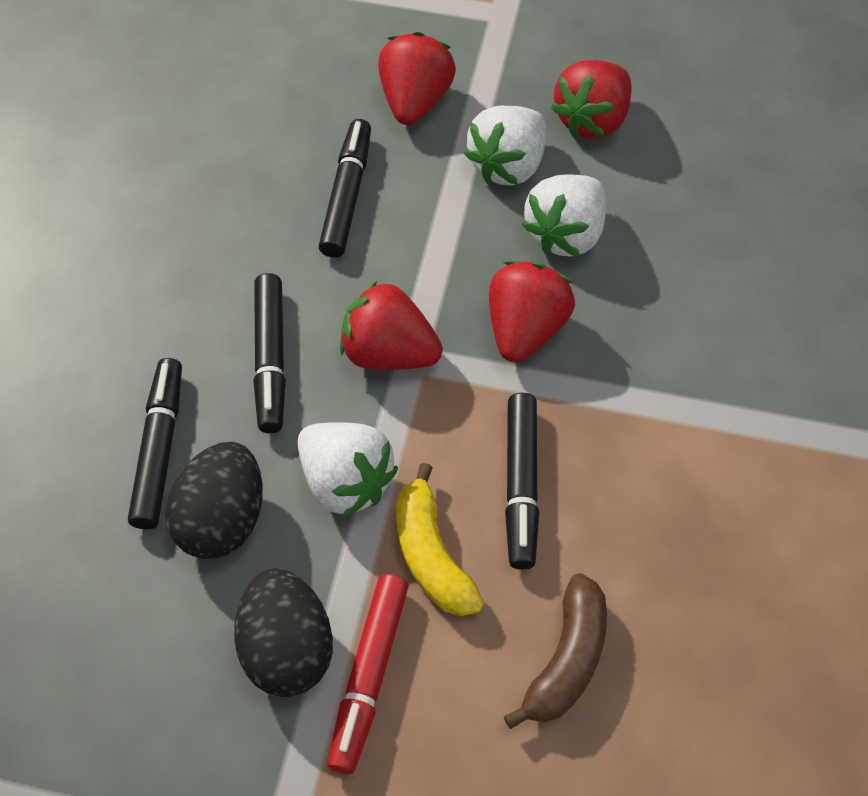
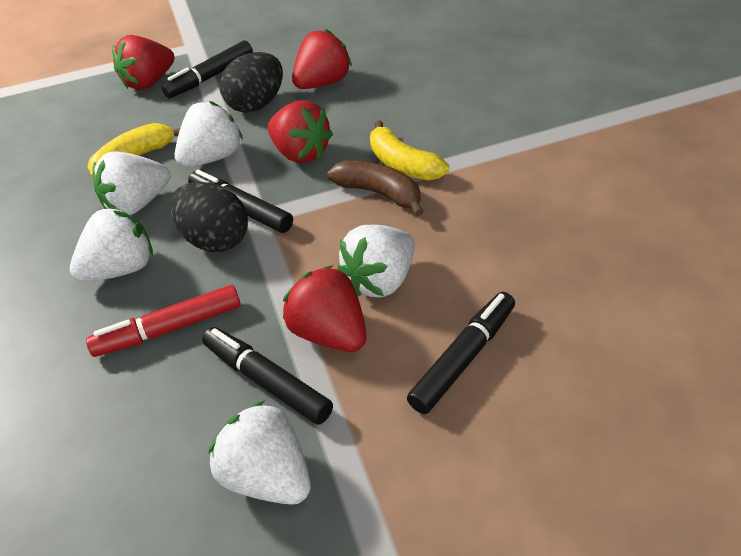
white strawberry: [297,422,398,518] [464,106,546,186] [521,175,606,257] = 3 -> [70,207,153,282] [93,152,170,215] [175,101,243,167] [208,400,311,505] [337,225,415,297] = 5
yellow banana: [396,463,484,616] = 1 -> [87,123,180,177] [370,120,449,180] = 2

